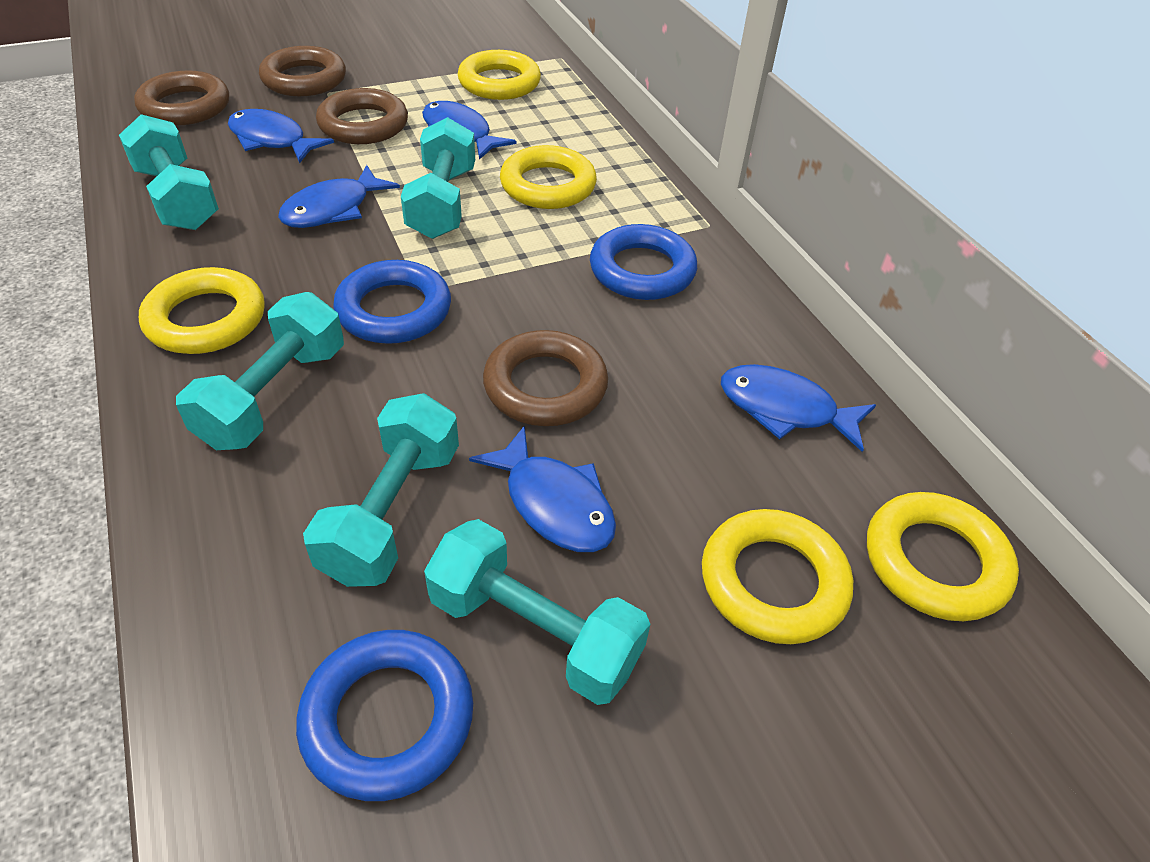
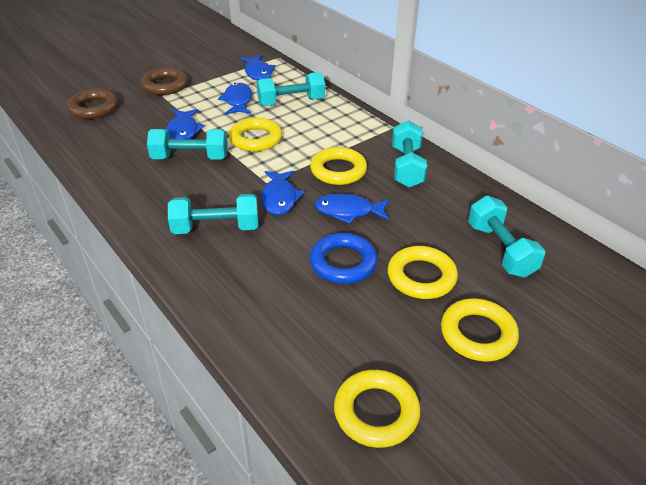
blue ring: [296,630,473,801] [333,260,451,344] [590,224,697,300] = 3 -> [310,233,378,284] = 1
brown ring: [134,70,229,126] [259,46,346,96] [316,88,408,144] [483,330,608,426] = 4 -> [67,89,119,119] [141,67,188,95] = 2

